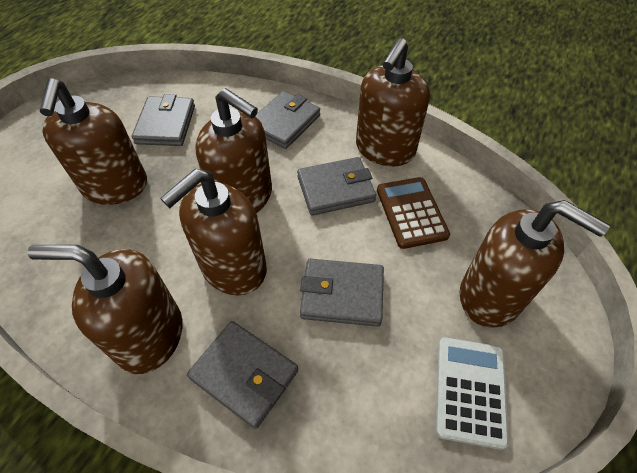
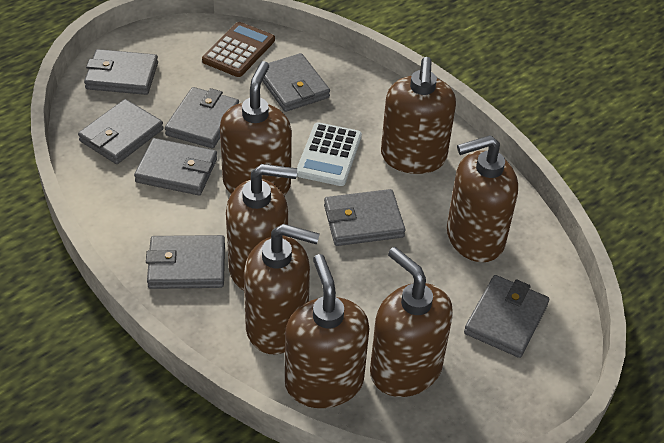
brown soap dispenser: [28,245,182,374] [39,78,147,205] [160,169,267,295] [195,88,272,213] [356,38,430,166] [460,200,610,328] = 6 -> [220,61,292,196] [226,164,297,291] [244,224,320,354] [285,254,370,408] [370,247,453,397] [381,57,456,174] [447,135,518,262] = 7
grey wallet: [131,94,195,146] [187,321,298,429] [255,91,320,149] [297,157,376,216] [300,259,384,327] = 5 -> [78,99,163,164] [84,49,158,95] [134,138,217,195] [146,235,225,289] [165,87,239,148] [263,53,330,112] [324,189,406,246] [464,275,549,358] = 8

